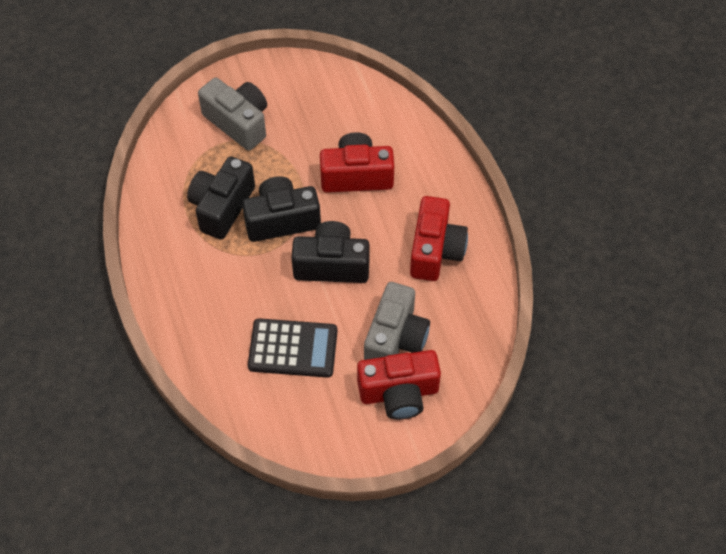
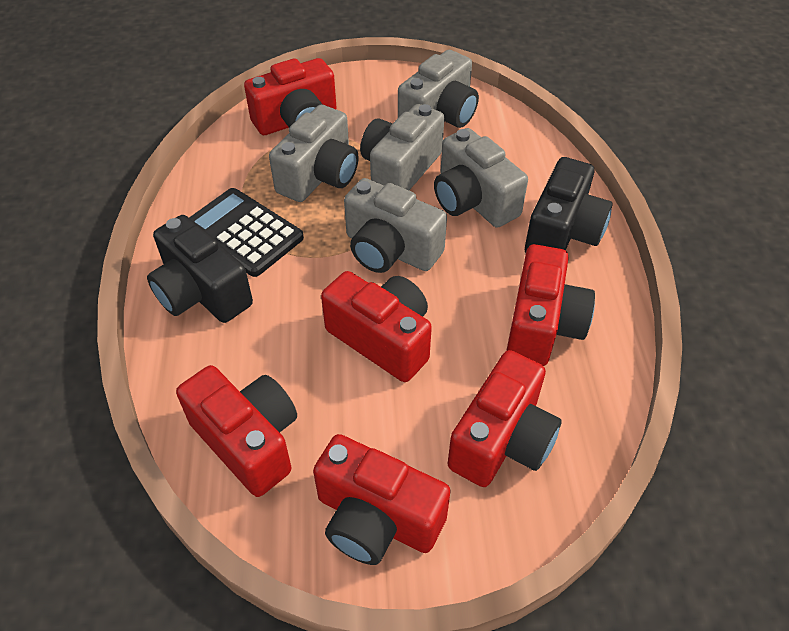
black camera: [187,156,255,240] [242,176,321,242] [292,221,370,283] = 3 -> [147,215,253,323] [525,157,613,253] = 2
grey camera: [198,78,267,151] [364,282,430,360] = 2 -> [269,105,359,202] [344,178,447,273] [360,104,444,190] [398,50,479,128] [434,128,528,228] = 5
red camera: [320,132,394,193] [357,350,441,420] [410,196,468,281] = 3 -> [176,365,297,497] [244,58,336,135] [313,434,451,565] [321,271,432,382] [448,350,562,487] [506,244,595,366] = 6

